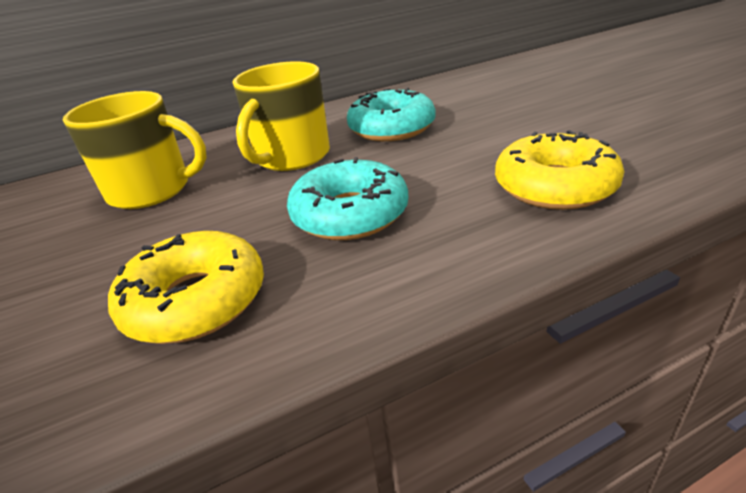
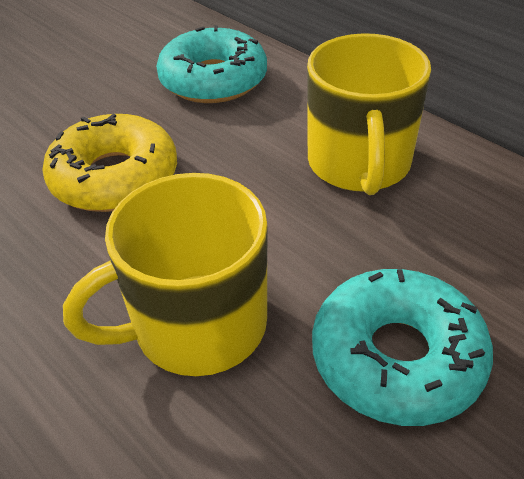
yellow donut: [108,231,264,344] [495,130,624,210] = 2 -> [42,114,177,212] = 1

